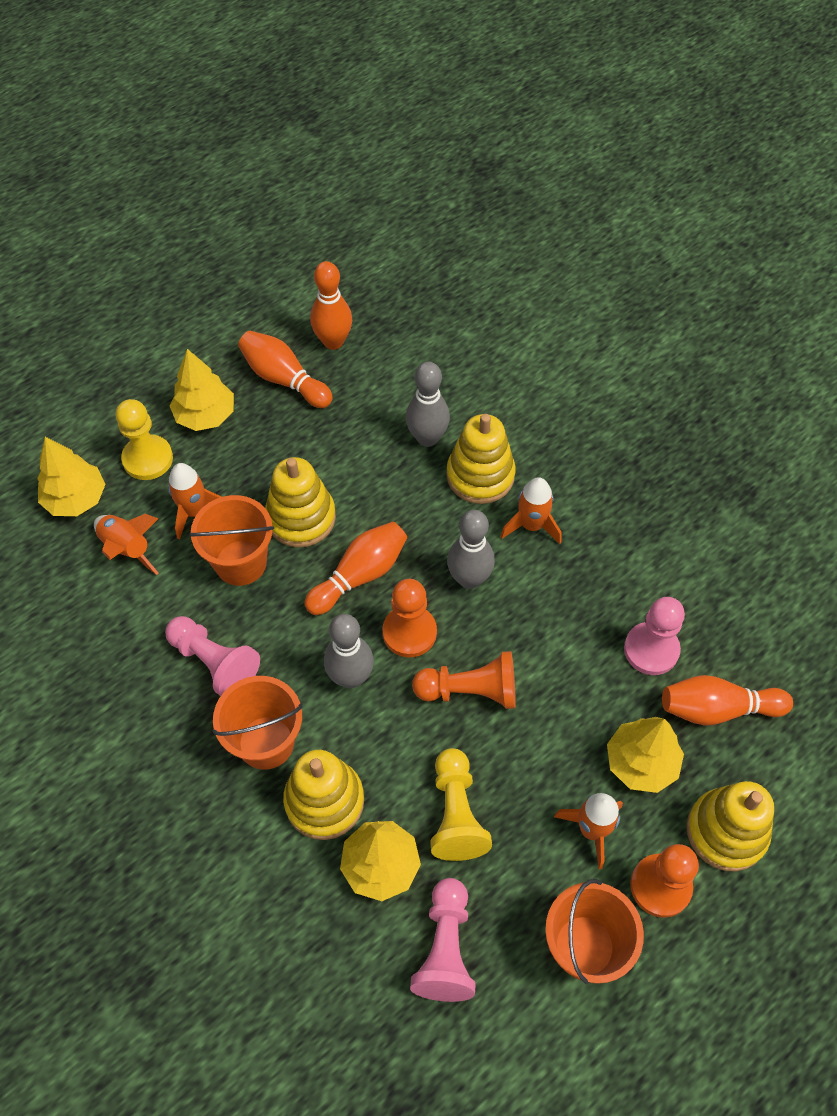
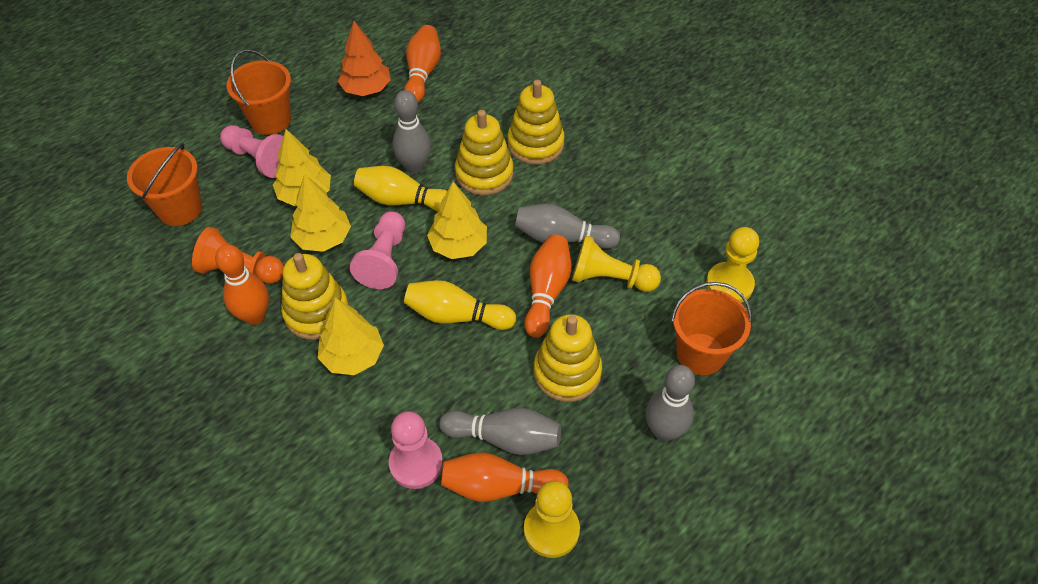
grey bowling pin: [324,614,374,688] [406,362,450,447] [447,510,495,589] = 3 -> [393,90,431,174] [439,408,561,455] [515,204,620,249] [646,365,695,441] = 4
orange pawn: [382,579,437,657] [412,651,516,709] [630,844,699,918] = 3 -> [192,227,284,284] = 1
orange rocket: [94,514,159,575] [168,463,221,539] [500,477,561,544] [554,793,623,870] = 4 -> none = 0
orange tree: none = 0 -> [338,21,391,96] = 1
yellow bowling pin: none = 0 -> [354,166,447,211] [404,280,516,330] = 2
yellow pawn: [116,399,173,480] [430,748,492,861] = 2 -> [524,481,580,558] [572,235,661,292] [706,227,759,303] = 3

